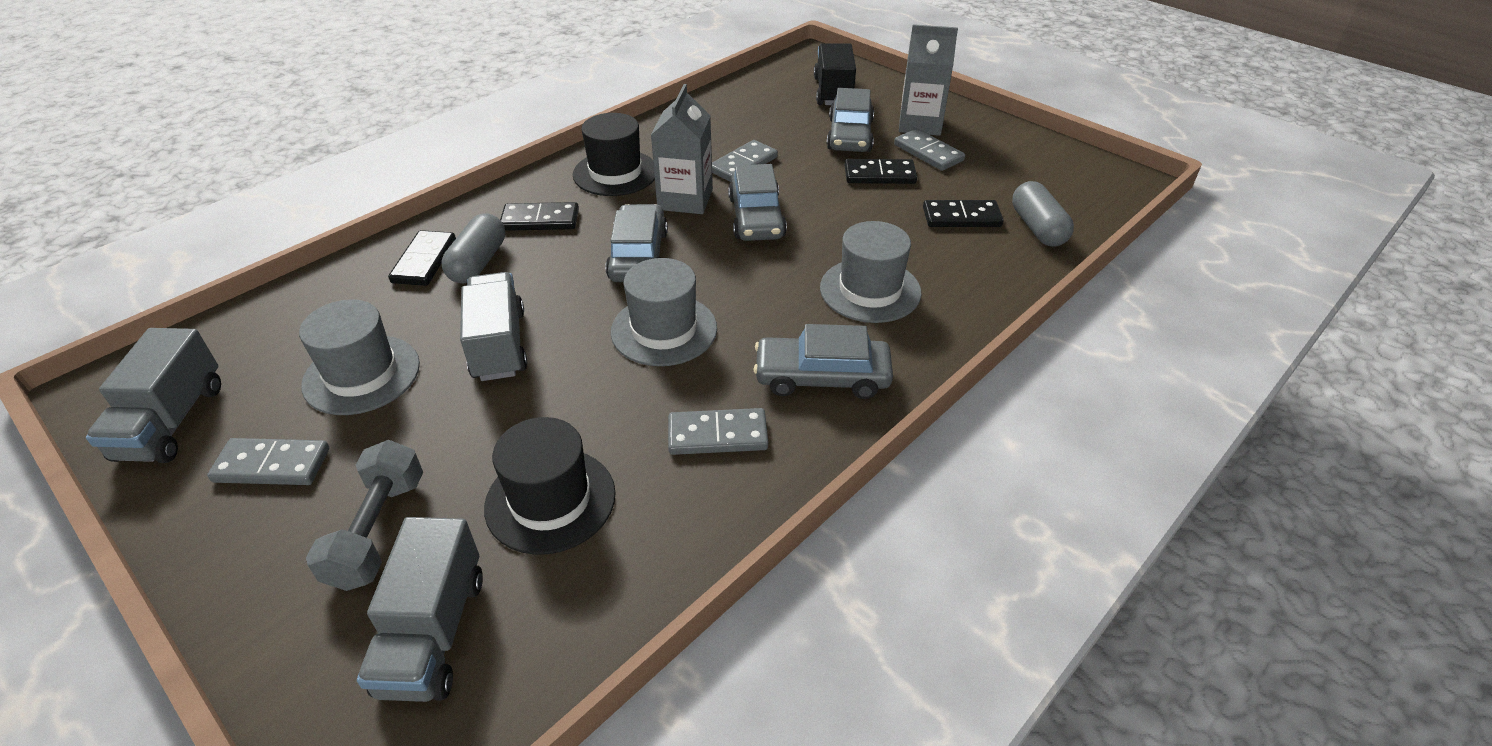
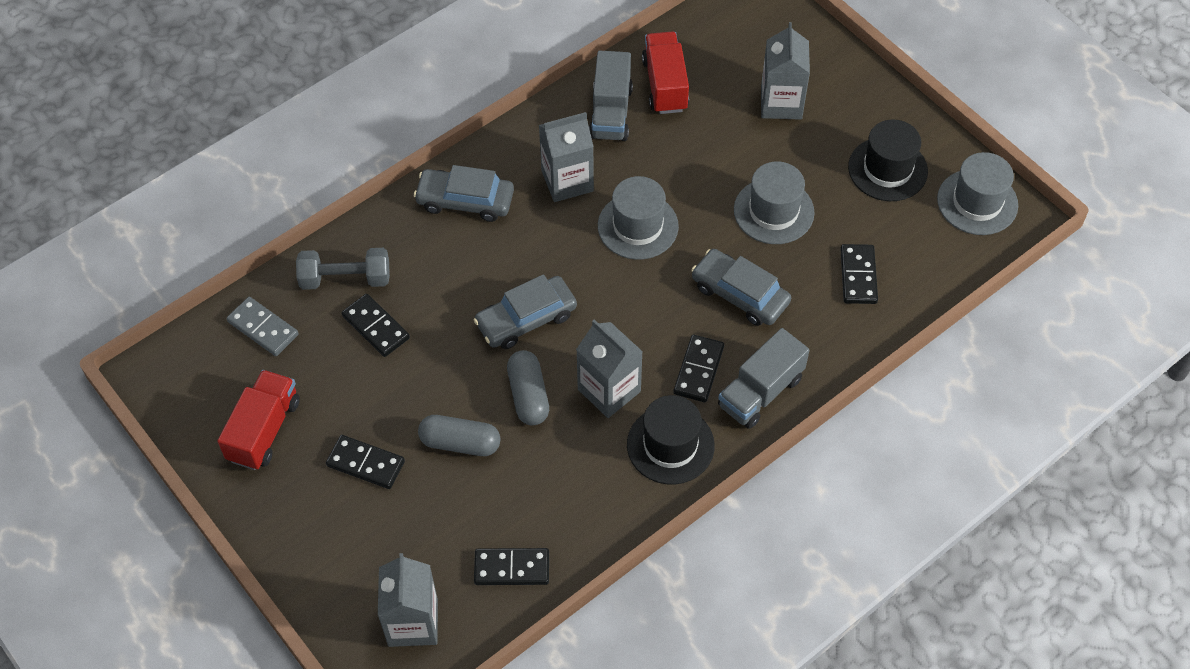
black domino: [388,230,456,286] [500,202,579,231] [845,159,917,184] [923,200,1004,227] = 4 -> [326,435,405,489] [342,294,410,357] [474,548,549,585] [674,335,724,402] [840,244,878,304] = 5
black truck: [814,43,856,105] = 1 -> none = 0
grey car: [606,204,668,282] [728,164,787,241] [754,324,893,399] [826,88,874,152] = 4 -> [414,165,514,222] [474,274,577,349] [691,249,791,326] = 3
grey carton: [651,84,713,214] [899,24,958,136] = 2 -> [378,553,438,647] [539,112,594,202] [576,319,643,418] [761,22,810,120] = 4
grey domino: [207,438,329,485] [668,408,768,455] [712,140,778,182] [894,129,965,171] = 4 -> [227,297,298,356] = 1
grey truck: [86,328,221,463] [357,517,483,702] [460,272,527,381] = 3 -> [589,51,633,141] [718,328,809,429] = 2
red truck: none = 0 -> [217,370,300,470] [642,32,689,114] = 2

